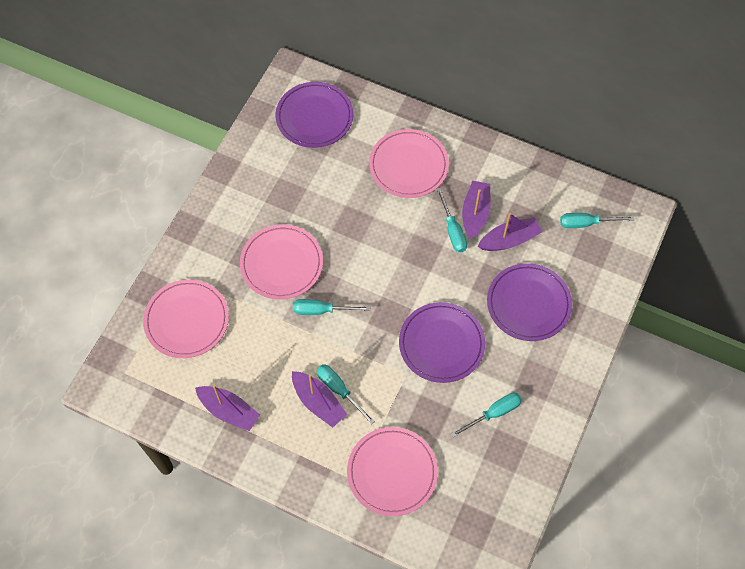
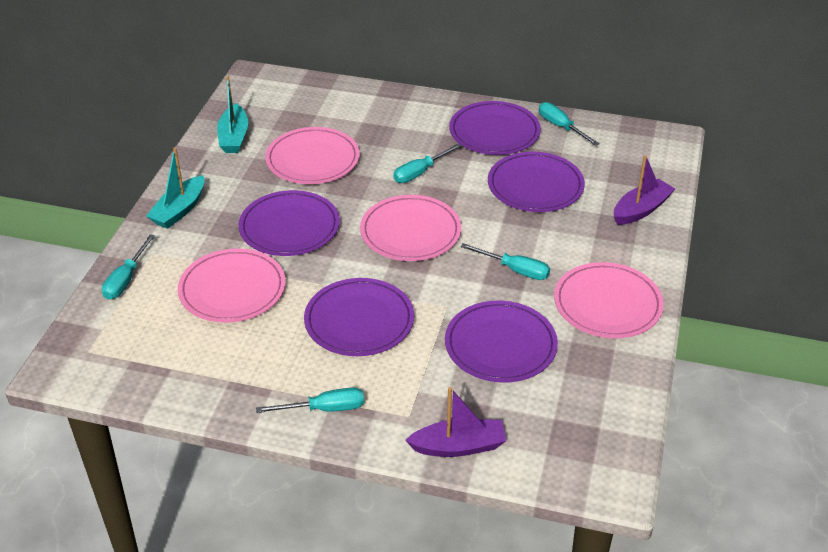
purple boat: [195,385,260,431] [292,371,347,428] [462,181,490,239] [478,213,542,251] = 4 -> [405,387,506,457] [614,155,675,225] = 2
purple plate: [276,82,353,148] [399,302,485,383] [487,263,572,341] = 3 -> [239,190,340,256] [304,278,414,356] [445,301,558,383] [449,101,541,155] [488,152,585,212] = 5
turquoise boat: none = 0 -> [146,147,204,229] [217,76,248,153] = 2

